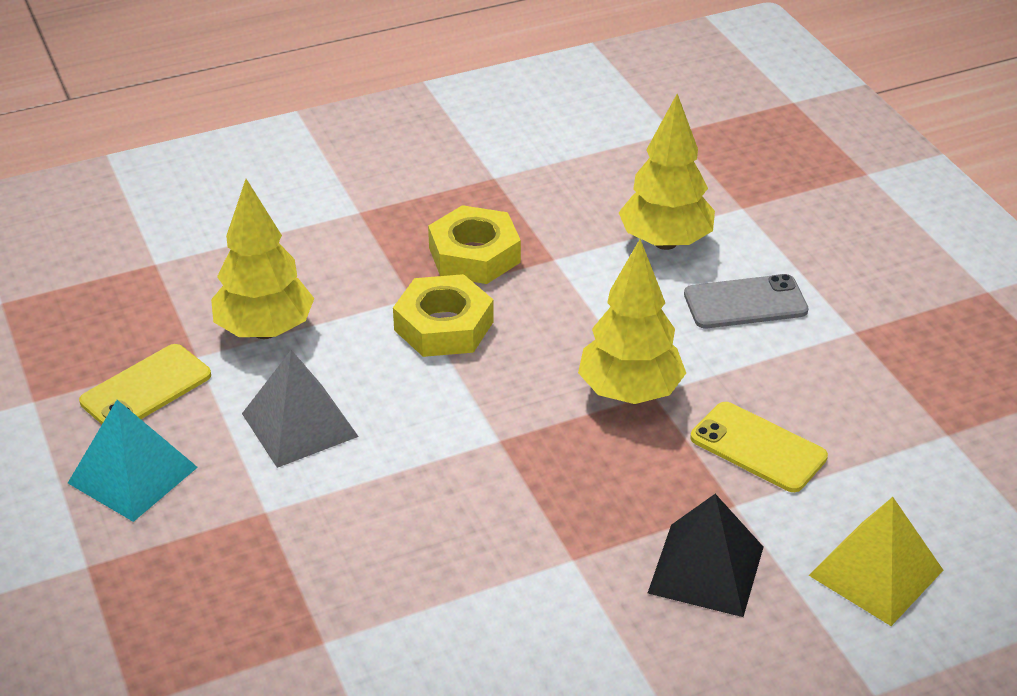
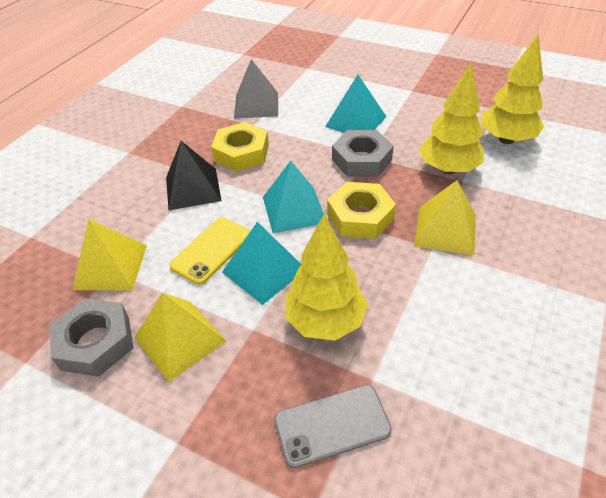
grey nut: none = 0 -> [50,298,133,377] [332,130,394,177] = 2
turquoise pyramid: [68,400,198,522] = 1 -> [222,222,302,305] [263,161,324,233] [325,75,386,133] = 3
yellow phone: [79,344,211,424] [691,402,828,492] = 2 -> [169,217,250,285] = 1
yellow pyramid: [808,497,943,626] = 1 -> [73,219,147,290] [134,293,226,382] [414,180,476,255] = 3

